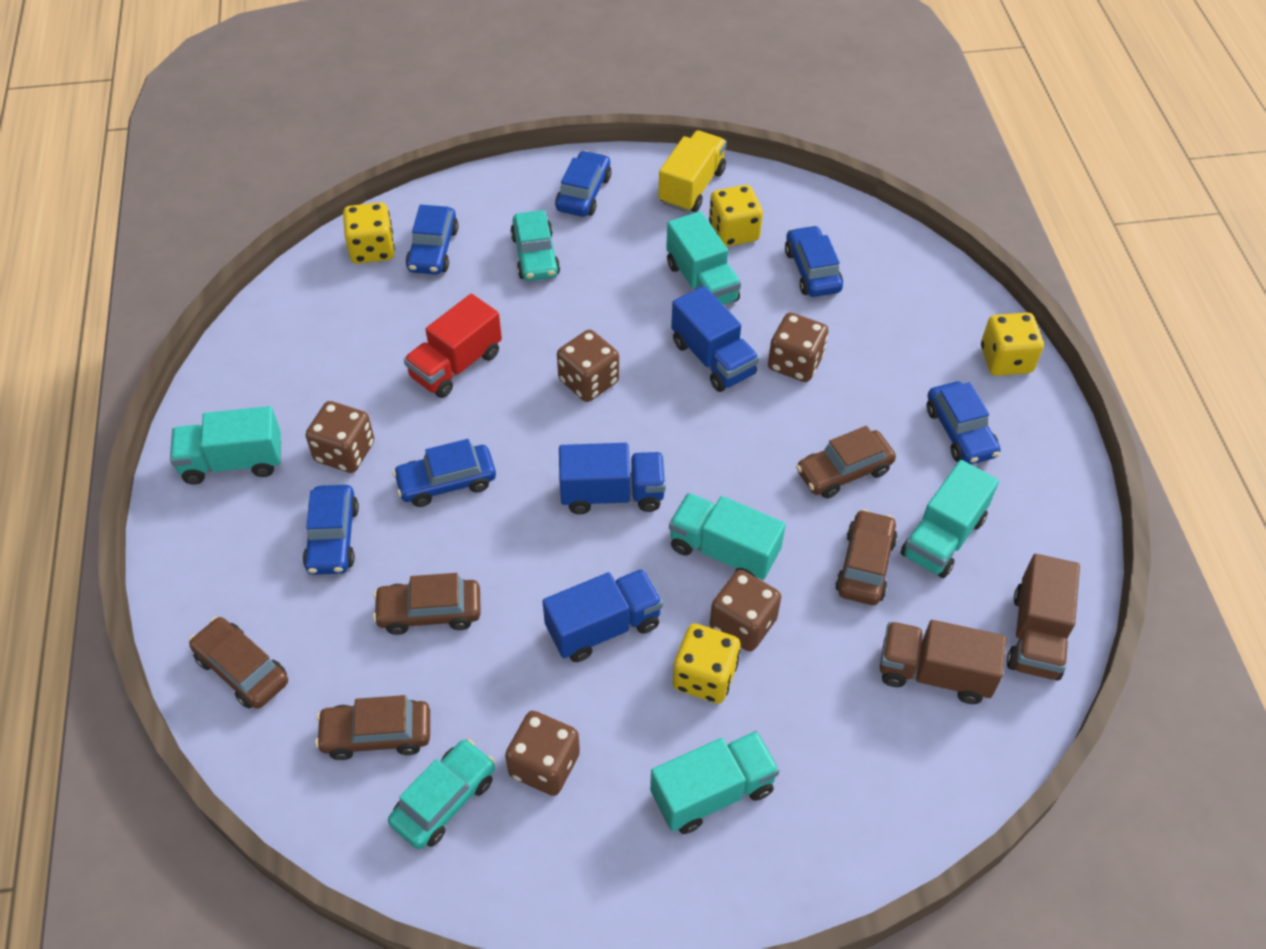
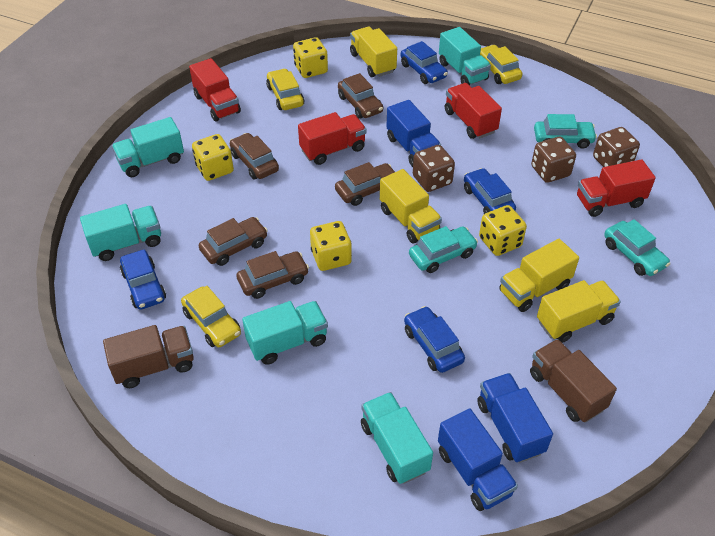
blue car: [303,485,359,575] [393,439,496,507] [406,205,458,275] [555,150,611,217] [785,225,843,297] [926,381,1001,465] = 6 -> [120,249,166,310] [401,41,448,84] [404,306,465,373] [464,168,516,214] = 4
brown dice: [305,401,374,473] [505,711,580,796] [557,330,619,402] [710,570,781,652] [768,312,828,382] = 5 -> [413,145,455,192] [531,137,576,183] [593,127,640,167] = 3
red truck: [404,294,502,398] = 1 -> [189,58,241,121] [298,112,366,165] [445,83,502,139] [577,160,656,217] = 4
turquoise car: [388,739,495,849] [510,210,560,281] = 2 -> [409,226,478,273] [534,114,597,149] [604,219,670,276] = 3
yellow car: none = 0 -> [181,286,241,347] [266,68,304,110] [480,45,522,84] = 3
yellow truck: [658,130,727,212] = 1 -> [350,27,397,77] [380,169,442,244] [499,239,579,312] [537,280,621,343] = 4

